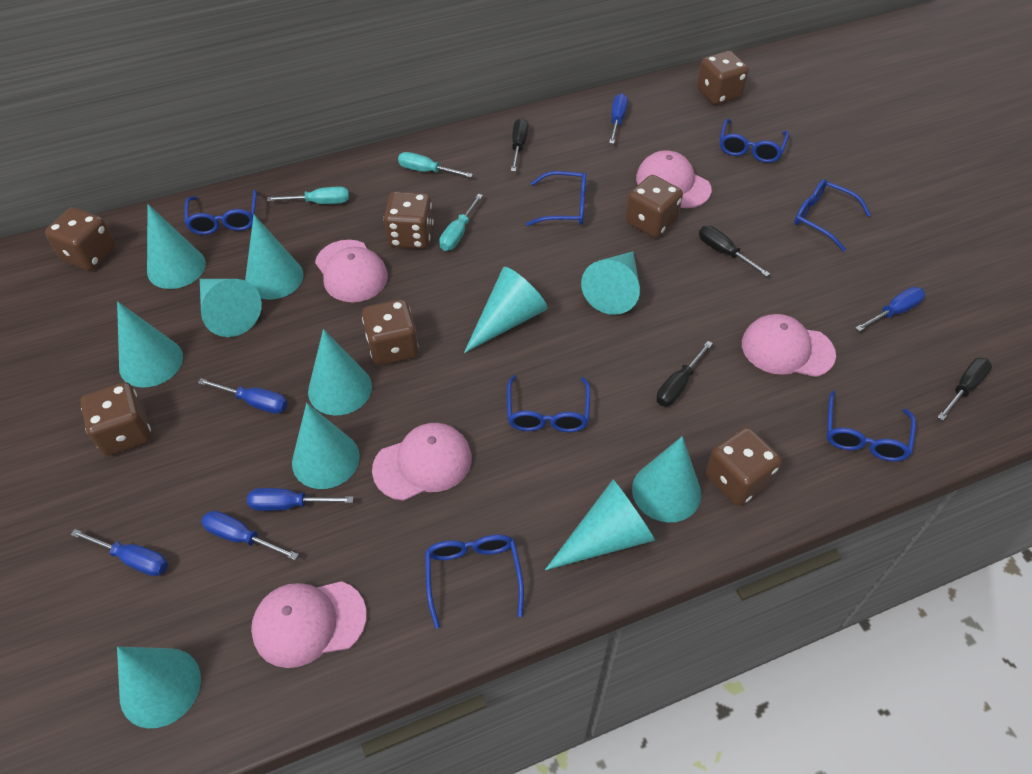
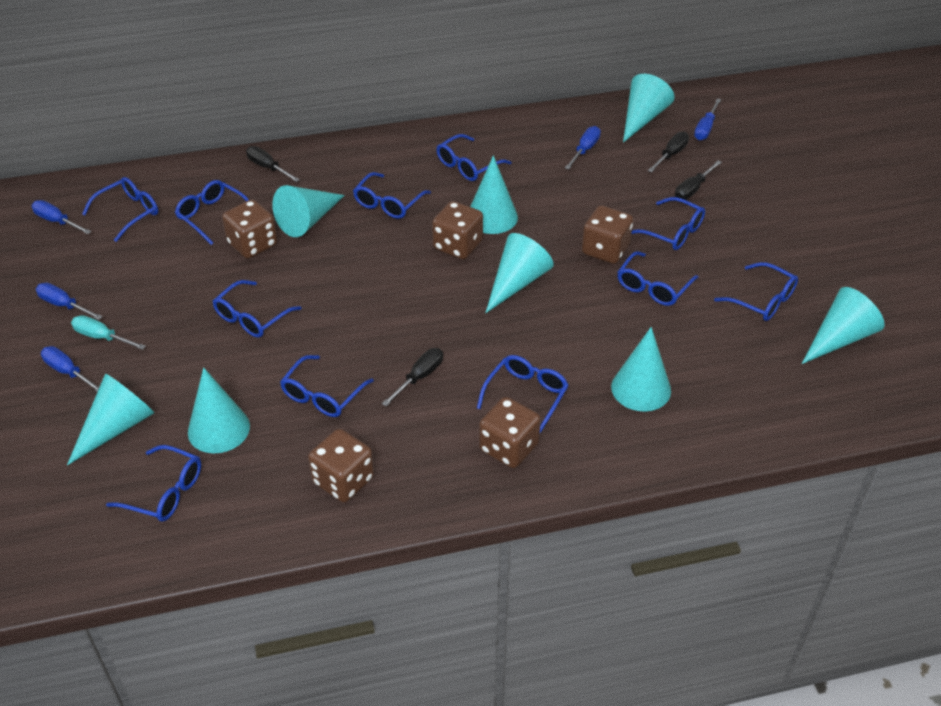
blue glasses: [184,190,257,235] [425,534,524,629] [507,375,590,432] [526,171,586,226] [720,119,789,163] [794,179,871,252] [826,391,916,461] = 7 -> [82,177,158,242] [106,445,201,522] [175,180,249,245] [213,280,302,338] [280,355,374,417] [353,172,431,219] [437,134,511,181] [477,355,569,433] [617,251,699,306] [631,197,705,250] [714,262,798,321] = 11
blue screwdriver: [70,529,168,576] [198,378,288,414] [201,511,299,560] [247,488,354,511] [609,94,628,144] [855,287,925,332] = 6 -> [31,200,91,234] [36,283,103,320] [41,346,100,392] [565,126,601,169] [694,99,721,140] = 5
brown dice: [45,207,116,271] [80,382,152,456] [362,299,419,366] [384,192,434,249] [626,175,683,238] [697,51,749,105] [706,427,782,506] = 7 -> [222,199,277,259] [308,429,374,502] [432,201,483,259] [479,397,541,468] [582,205,633,264] = 5
pink cap: [251,581,367,668] [315,240,388,302] [372,423,472,501] [636,150,712,208] [742,314,836,377] = 5 -> none = 0
turquoise cone: [117,301,183,388] [117,647,201,728] [147,204,206,289] [200,279,262,337] [245,215,304,299] [292,403,360,489] [308,329,372,415] [464,267,548,353] [545,480,655,570] [581,251,640,315] [632,436,701,522] = 11 -> [67,374,154,465] [188,367,250,453] [272,185,345,237] [470,156,518,234] [486,233,554,313] [611,327,671,411] [623,74,674,143] [802,287,885,364] = 8
turquoise screwdriver: [267,187,349,204] [398,152,473,178] [439,194,483,251] = 3 -> [71,315,146,350] = 1

